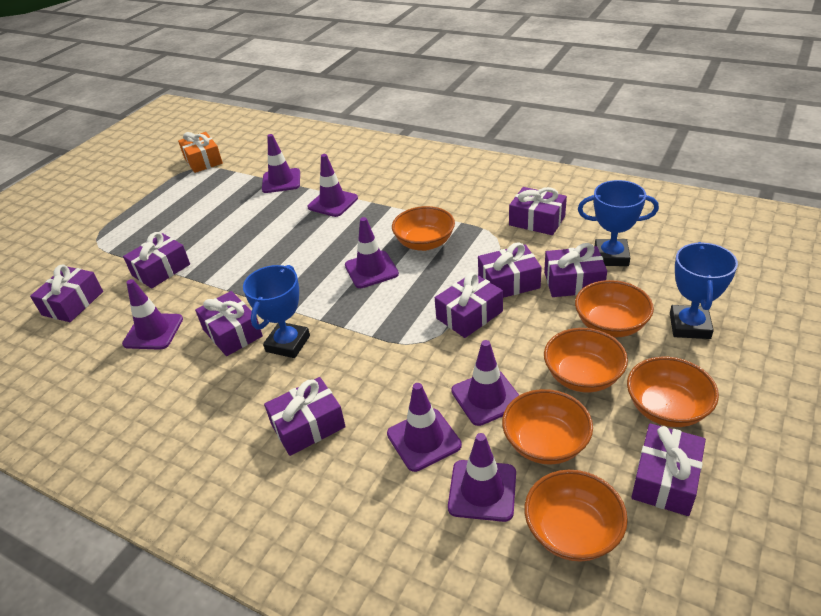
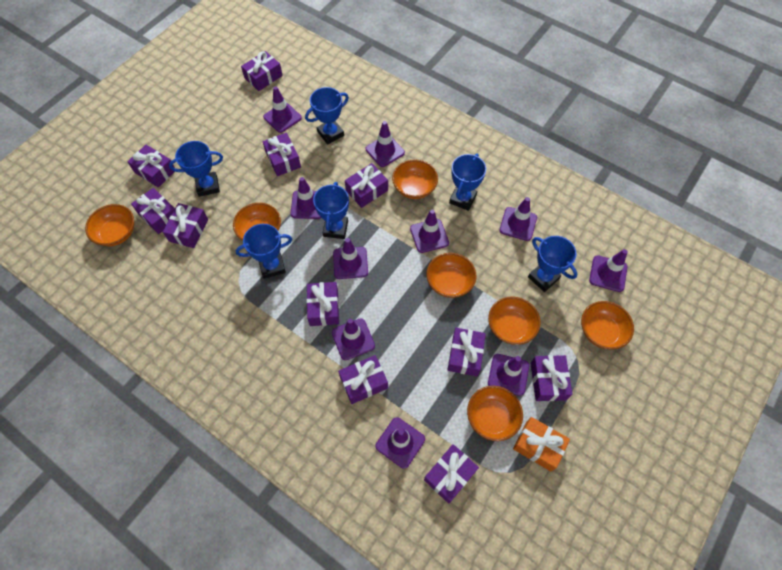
blue trophy: [243,265,310,358] [578,180,659,266] [670,242,738,339] = 3 -> [169,141,223,197] [235,224,292,279] [305,87,349,144] [313,182,349,239] [449,154,486,211] [528,236,577,292] = 6
orange bowl: [392,206,455,251] [502,389,593,465] [524,470,628,562] [544,328,628,393] [575,280,654,337] [627,357,719,427] = 6 -> [85,204,134,246] [233,203,281,241] [392,160,438,199] [426,253,477,298] [467,386,523,441] [488,297,541,345] [581,301,634,350] = 7
purple gift: [30,265,103,322] [123,232,190,289] [195,291,263,356] [264,377,346,456] [435,272,503,338] [478,242,542,298] [509,187,567,235] [544,243,607,297] [631,423,706,516] = 9 -> [127,145,175,188] [131,188,175,234] [163,203,208,248] [241,51,283,91] [262,133,301,176] [307,282,339,326] [338,355,388,404] [345,163,388,208] [424,444,479,503] [448,328,486,376] [530,355,573,401] = 11
purple traffic cone: [122,279,183,350] [262,134,300,193] [307,154,358,217] [345,217,399,288] [387,383,462,472] [448,433,516,522] [451,340,519,426] = 7 -> [263,86,302,133] [290,177,321,219] [332,318,375,360] [333,238,368,279] [366,121,405,167] [376,417,425,469] [410,210,449,253] [488,354,529,396] [499,197,537,241] [589,249,628,292] = 10

